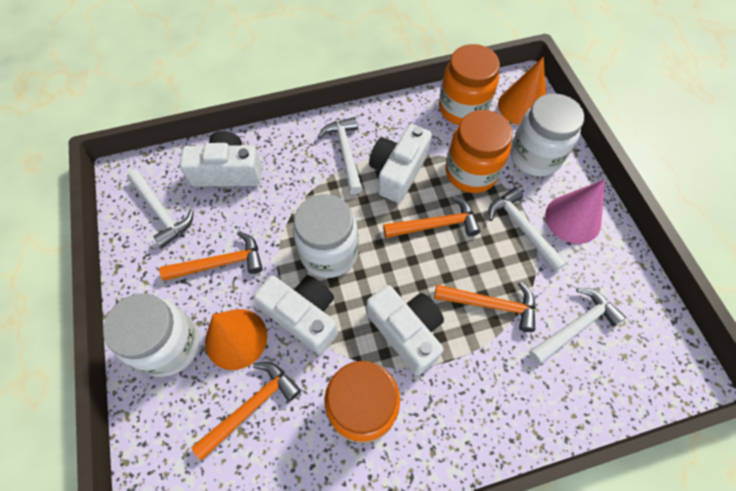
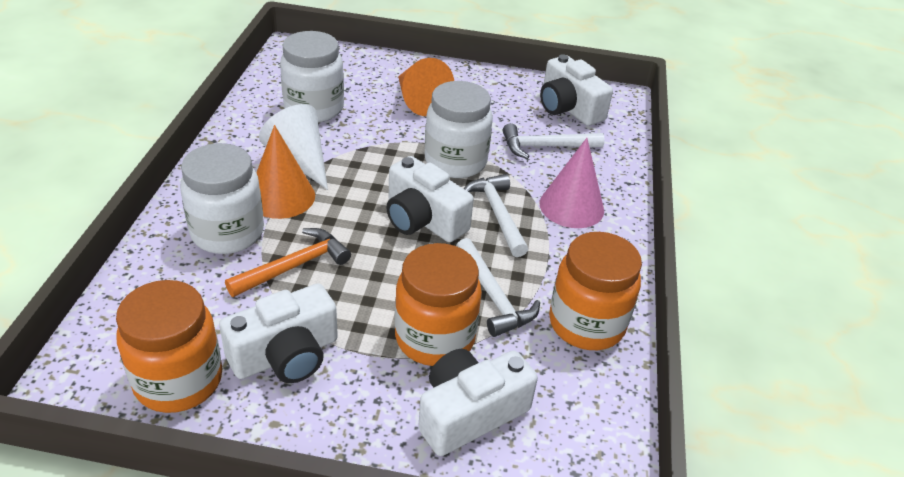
orange hammer: [159,232,263,281] [191,362,301,460] [383,196,481,238] [434,282,536,332] = 4 -> [225,228,351,297] = 1
white cone: none = 0 -> [259,104,328,190] = 1
white hammer: [127,170,194,248] [318,117,363,194] [488,187,567,272] [529,288,626,364] = 4 -> [456,238,540,337] [464,174,528,257] [503,123,605,159] = 3

